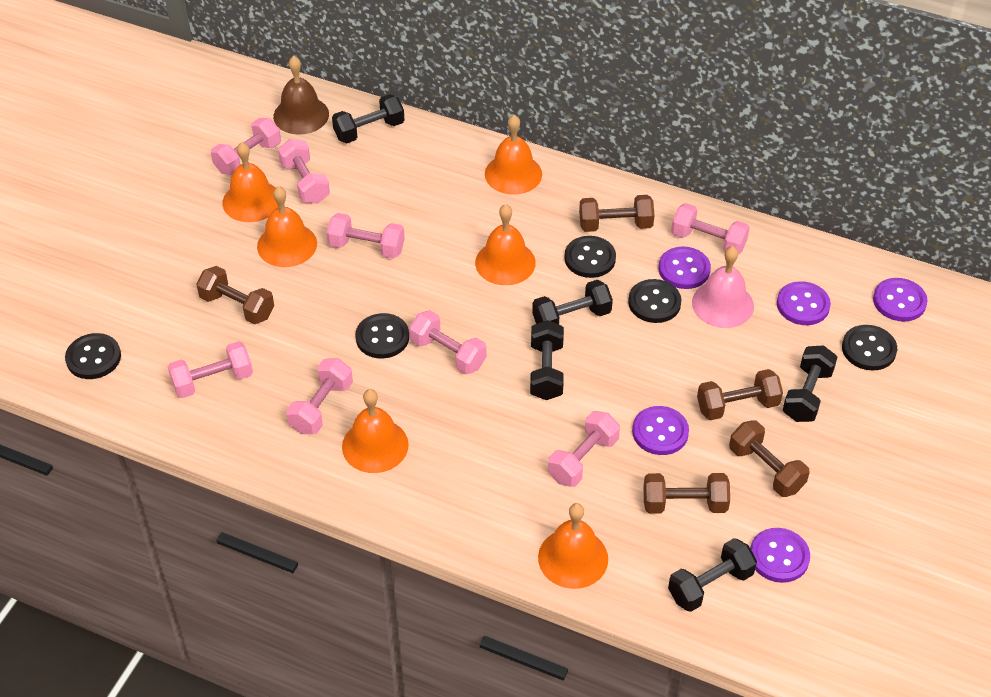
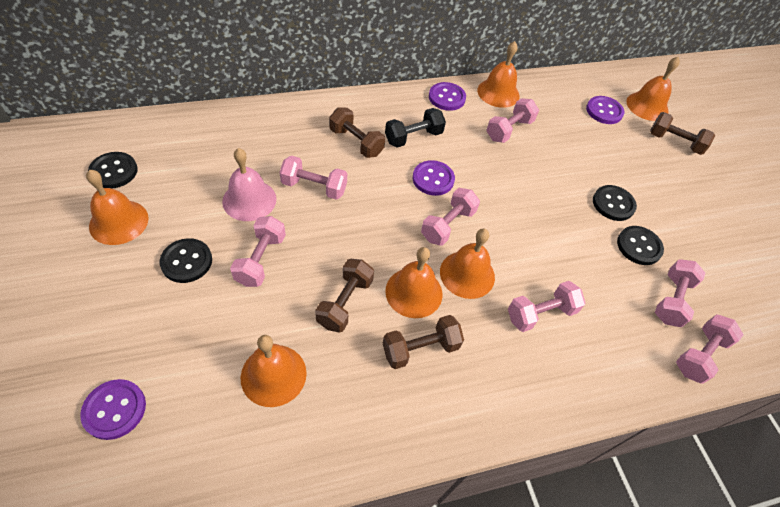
black button: [65,333,121,379] [355,313,409,359] [564,236,616,278] [628,279,681,323] [842,325,897,371] = 5 -> [88,152,138,189] [159,238,212,283] [593,185,637,221] [617,226,664,265] = 4
black dumbbell: [332,94,405,143] [530,320,564,400] [532,280,613,324] [668,538,757,612] [783,345,837,422] = 5 -> [385,108,446,148] = 1
brown bell: [273,56,329,135] = 1 -> none = 0
brown dumbbell: [196,266,274,324] [579,195,654,232] [643,473,730,514] [697,369,783,420] [729,420,810,497] = 5 -> [315,259,374,333] [329,108,385,158] [383,315,464,369] [650,112,715,155] = 4
pink dumbbell: [168,341,253,398] [211,118,281,175] [278,139,330,204] [286,358,353,434] [327,213,405,259] [409,310,487,375] [548,411,620,487] [671,203,750,255] = 8 -> [230,216,286,287] [279,156,347,200] [421,188,480,246] [486,98,539,143] [508,281,585,332] [655,259,705,327] [676,314,744,384] = 7
purple button: [632,406,689,455] [659,246,711,289] [750,528,810,583] [777,281,831,325] [873,278,927,322] = 5 -> [80,379,146,440] [413,160,455,196] [429,82,466,111] [586,96,624,124] = 4

